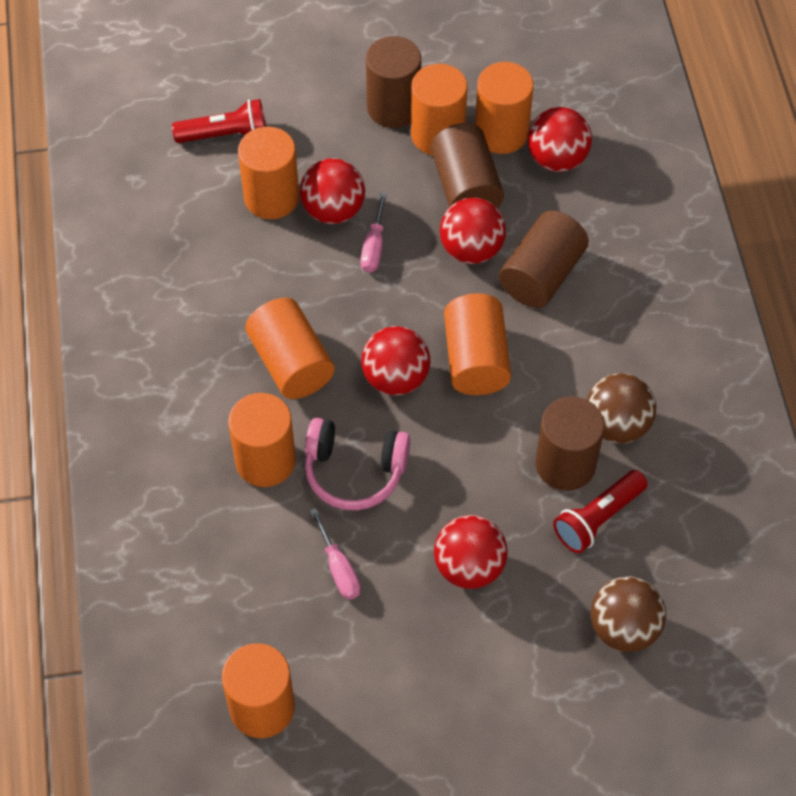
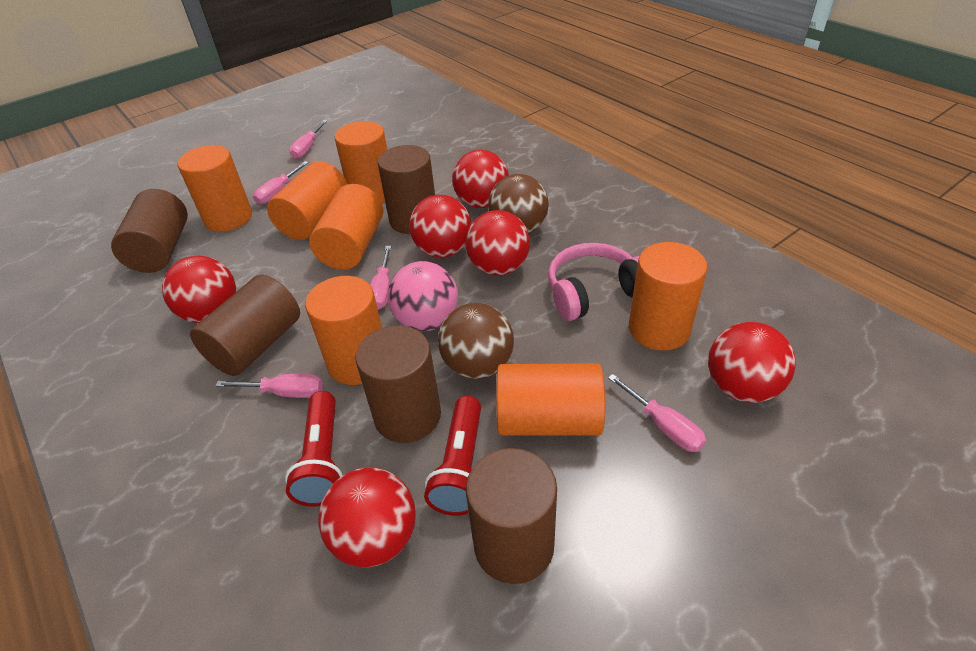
brown cylinder: [366,36,421,128] [431,123,504,208] [499,211,589,308] [535,396,605,491] = 4 -> [111,189,188,273] [190,275,300,376] [356,325,441,443] [378,145,435,234] [466,448,557,584] = 5
pink ball: none = 0 -> [388,261,458,332] = 1
pink screwdriver: [310,508,361,600] [360,193,387,273] = 2 -> [215,374,323,398] [253,161,309,204] [289,120,327,159] [370,246,391,310] [608,374,706,452] = 5
red ball: [300,158,365,224] [361,326,430,395] [434,515,508,589] [440,197,506,264] [528,107,592,172] = 5 -> [162,256,236,323] [318,467,416,567] [409,195,471,258] [452,150,509,208] [465,210,530,275] [708,322,796,403] = 6

